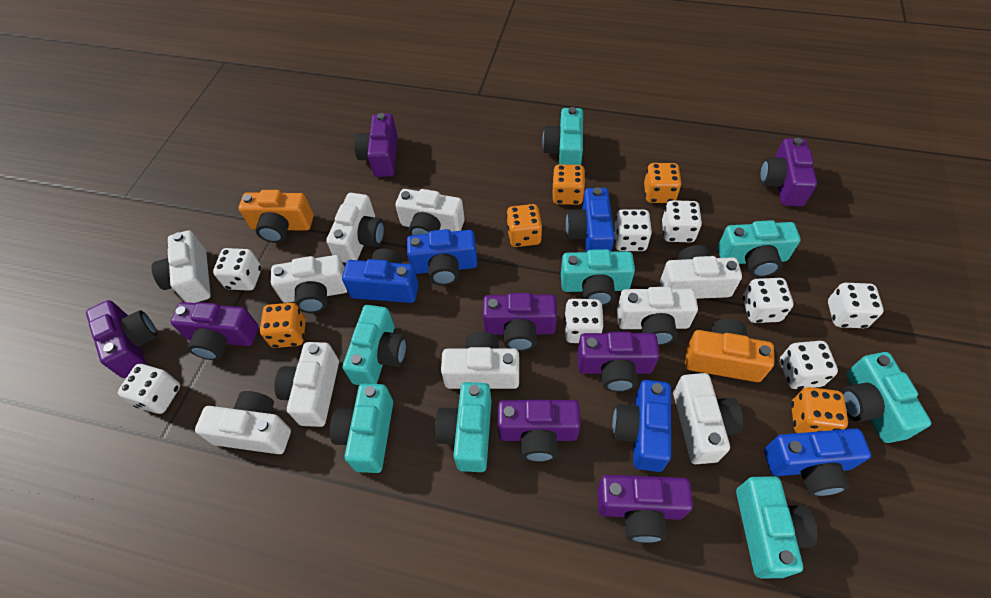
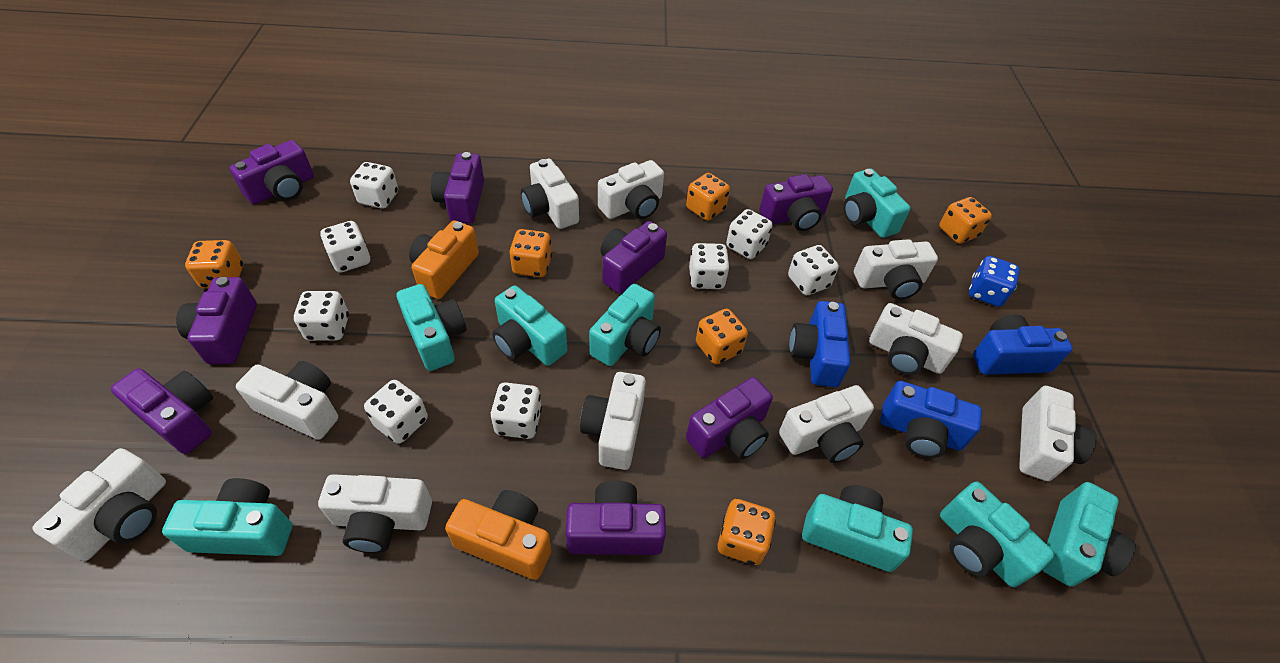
blue camera: [342,249,419,303] [407,229,478,285] [566,187,615,252] [612,380,671,472] [764,428,871,496] = 5 -> [789,301,850,387] [880,381,982,458] [973,315,1073,375] = 3
blue dice: none = 0 -> [969,256,1020,307] = 1
orange dice: [260,303,306,348] [506,204,543,247] [552,164,585,205] [644,163,682,203] [791,387,848,433] = 5 -> [185,240,243,289] [509,229,552,277] [686,173,730,221] [696,309,748,365] [718,499,776,565] [939,197,992,244] = 6

